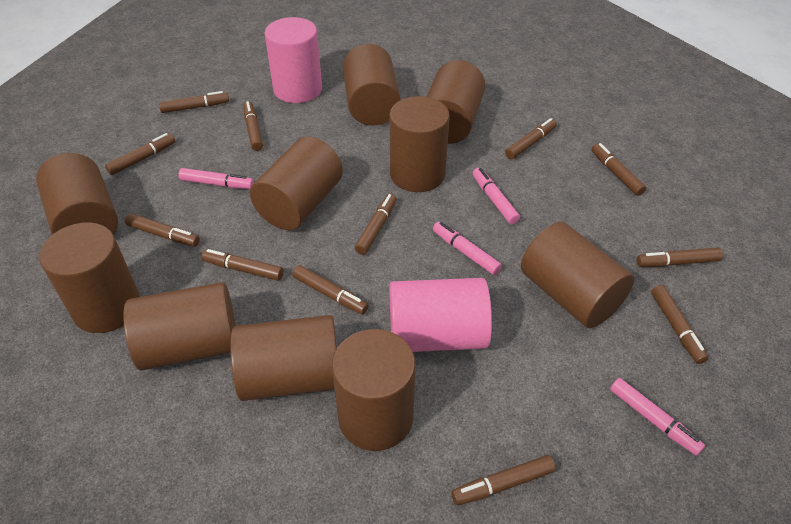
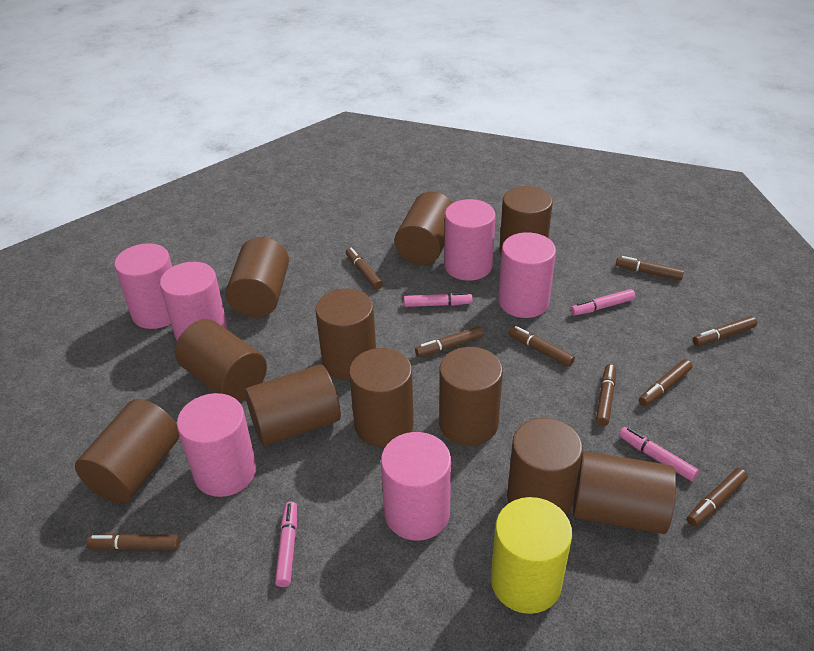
brown cylinder: [36,153,118,234] [39,223,140,333] [123,282,236,371] [230,315,337,401] [250,136,343,230] [332,329,415,451] [343,44,401,126] [390,96,450,192] [426,60,486,144] [521,222,634,328] = 10 -> [75,399,179,503] [175,319,267,402] [226,237,289,318] [245,364,341,446] [315,289,376,380] [349,348,413,447] [395,191,453,265] [439,347,503,446] [499,186,553,255] [507,418,583,516] [573,451,676,534] = 11
brown marker: [105,133,175,175] [125,213,200,247] [159,91,229,113] [201,249,284,281] [243,101,263,151] [292,265,369,314] [355,194,397,255] [452,455,556,505] [505,118,557,159] [591,143,646,196] [637,247,723,267] [651,285,709,364] = 12 -> [86,534,180,551] [346,247,383,290] [415,326,484,357] [508,326,575,367] [596,364,616,426] [616,256,684,280] [639,359,692,406] [687,468,748,527] [693,316,757,346] = 9
pink cylinder: [265,17,322,103] [390,278,492,352] = 2 -> [114,243,172,329] [160,262,228,341] [177,393,256,497] [381,432,451,541] [444,199,496,281] [498,232,556,318] = 6
yellow cylinder: none = 0 -> [491,497,572,614] = 1

